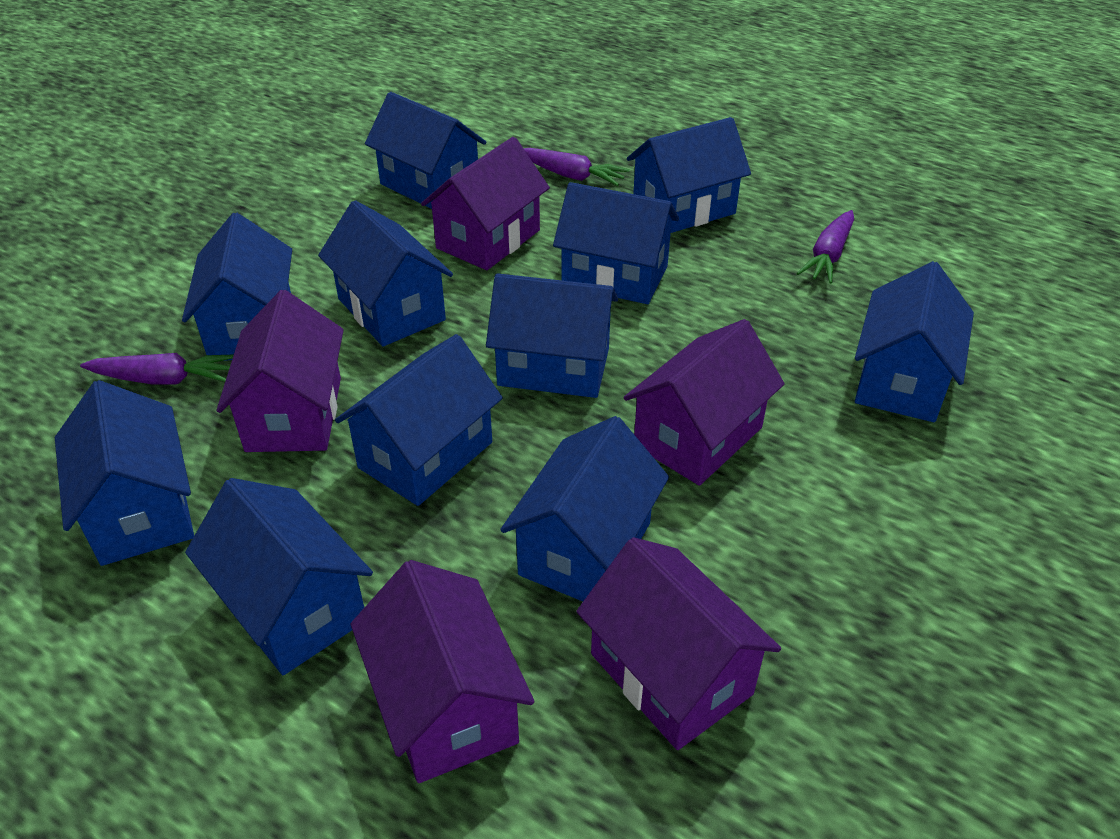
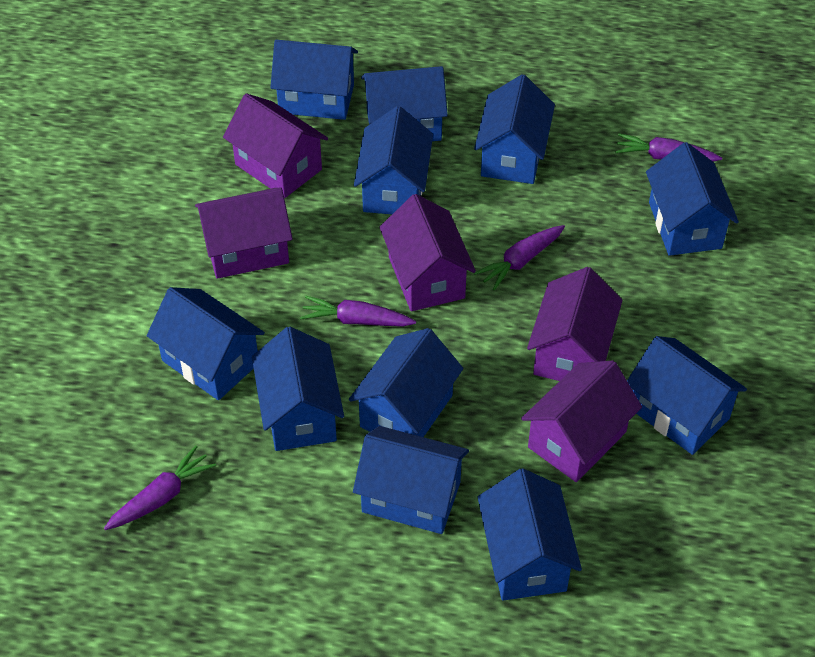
purple carrot: [80,353,234,384] [523,148,630,186] [797,210,854,284] = 3 -> [104,445,216,530] [300,296,416,327] [474,225,565,290] [615,133,722,162] = 4

